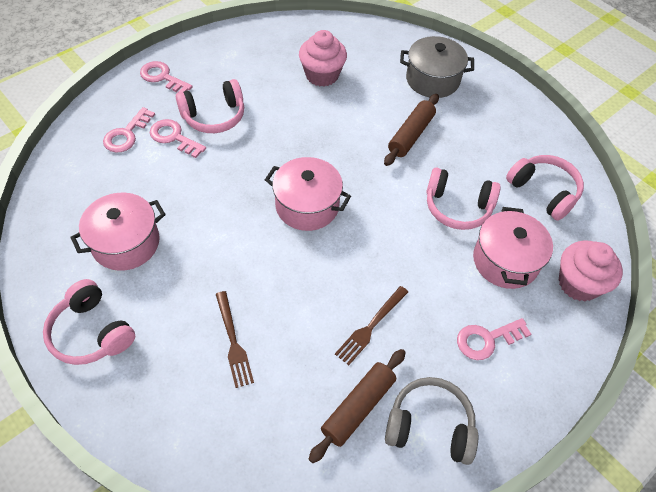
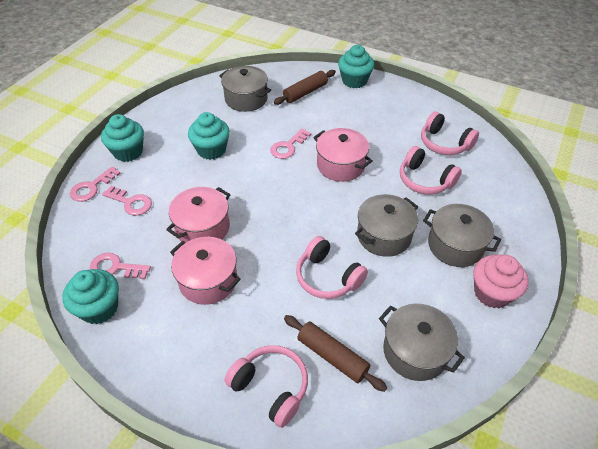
brown fork: [216,291,254,388] [335,286,408,365] = 2 -> none = 0
grey headphones: [385,377,478,465] = 1 -> none = 0
grey pot: [400,36,474,98] = 1 -> [219,66,271,112] [355,194,418,257] [379,304,465,381] [423,204,501,267] = 4
pink cupcake: [299,30,347,87] [559,240,623,302] = 2 -> [473,255,528,308] = 1
turquoise cupcake: none = 0 -> [62,269,119,324] [101,114,144,162] [188,112,230,160] [338,45,374,88] = 4

